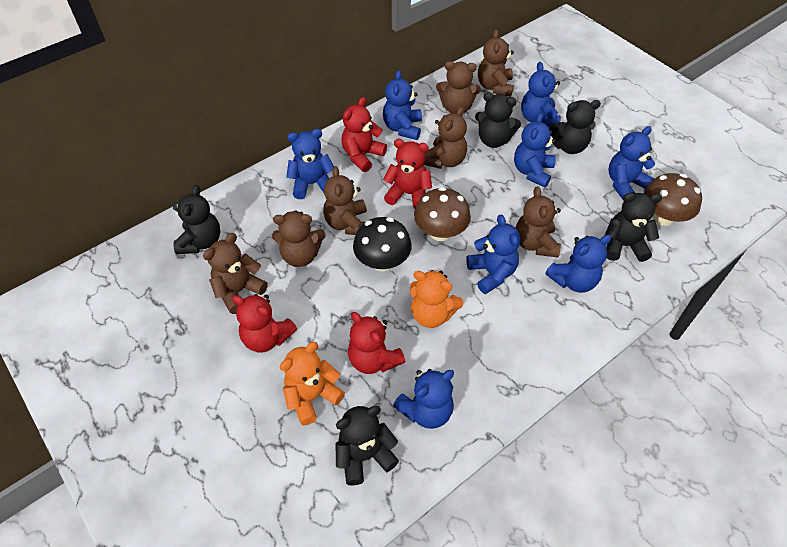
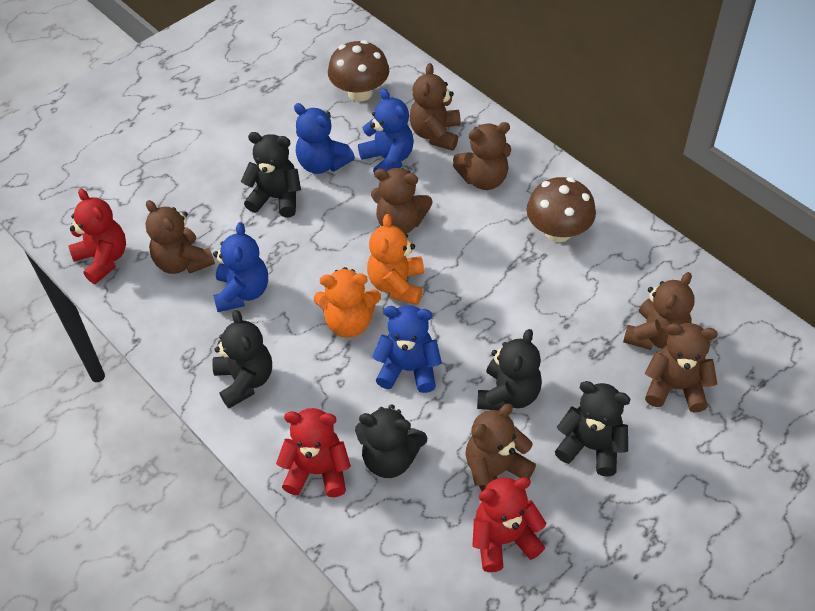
black mushroom: [353,217,412,271] = 1 -> none = 0
blue teddy bear: [286,129,334,199] [383,70,422,140] [393,369,454,429] [466,215,520,294] [514,113,556,188] [521,62,561,127] [545,235,611,293] [608,126,655,201] = 8 -> [213,222,268,312] [294,103,355,174] [358,88,414,175] [372,305,442,393] = 4
red teddy bear: [232,294,297,353] [341,97,387,172] [348,312,406,374] [383,139,432,209] = 4 -> [68,189,126,284] [276,408,351,497] [472,477,546,572] = 3

